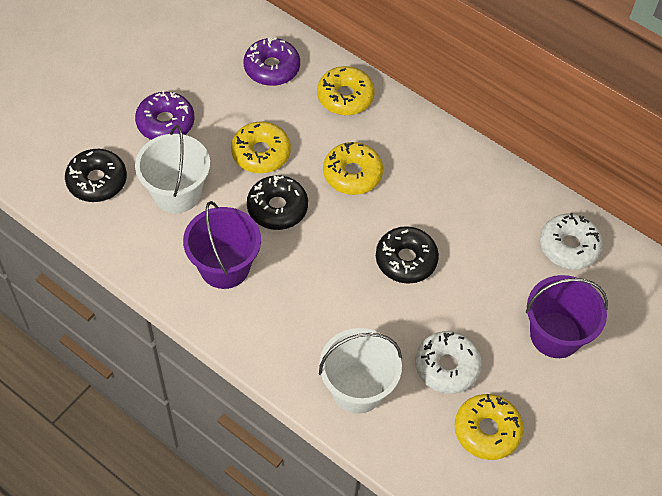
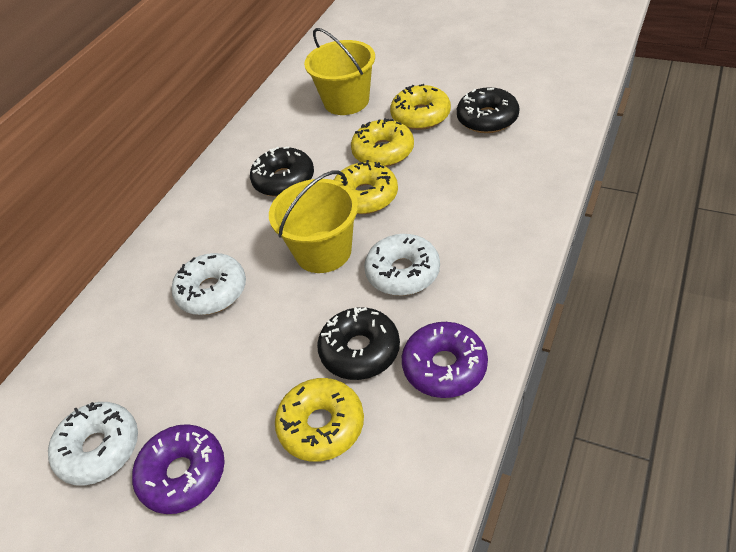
purple bucket: [183,201,261,289] [526,275,608,358] = 2 -> none = 0
white bucket: [135,125,210,213] [319,328,402,414] = 2 -> none = 0
white donut: [415,331,482,394] [540,213,603,269] = 2 -> [48,402,138,486] [171,253,246,315] [364,234,440,296] = 3
yellow bucket: none = 0 -> [269,170,358,273] [304,28,375,115] = 2

